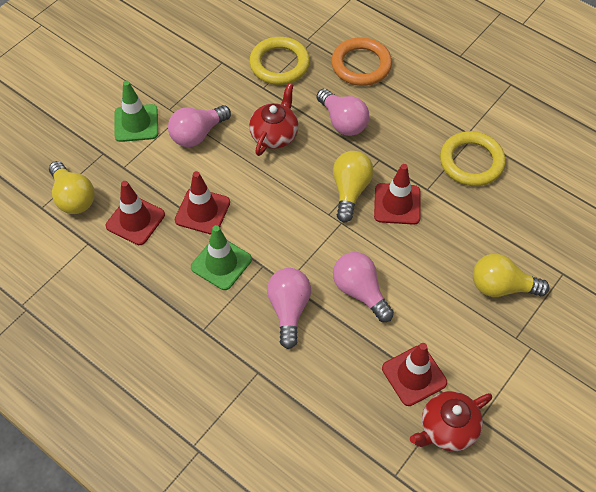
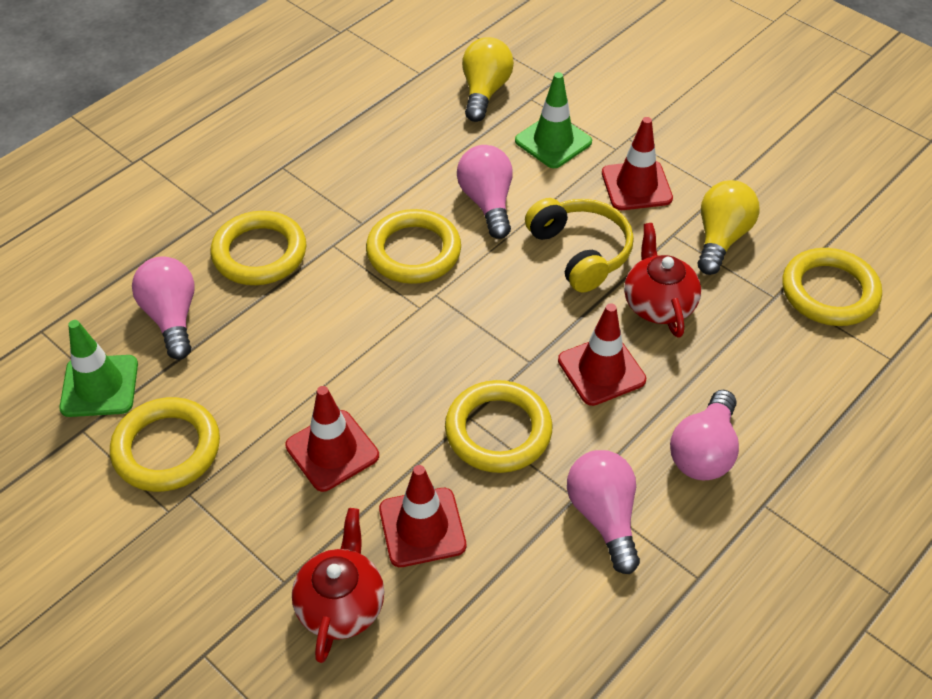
orange ring: [331,37,392,86] = 1 -> none = 0
yellow headphones: none = 0 -> [525,198,634,293] = 1
yellow light bulb: [49,161,95,214] [333,151,374,222] [473,253,549,297] = 3 -> [462,37,514,122] [698,180,759,275] = 2
yellow ring: [249,37,310,85] [440,131,506,186] = 2 -> [110,397,220,492] [211,211,307,285] [366,209,461,284] [445,380,553,473] [782,248,882,326] = 5

